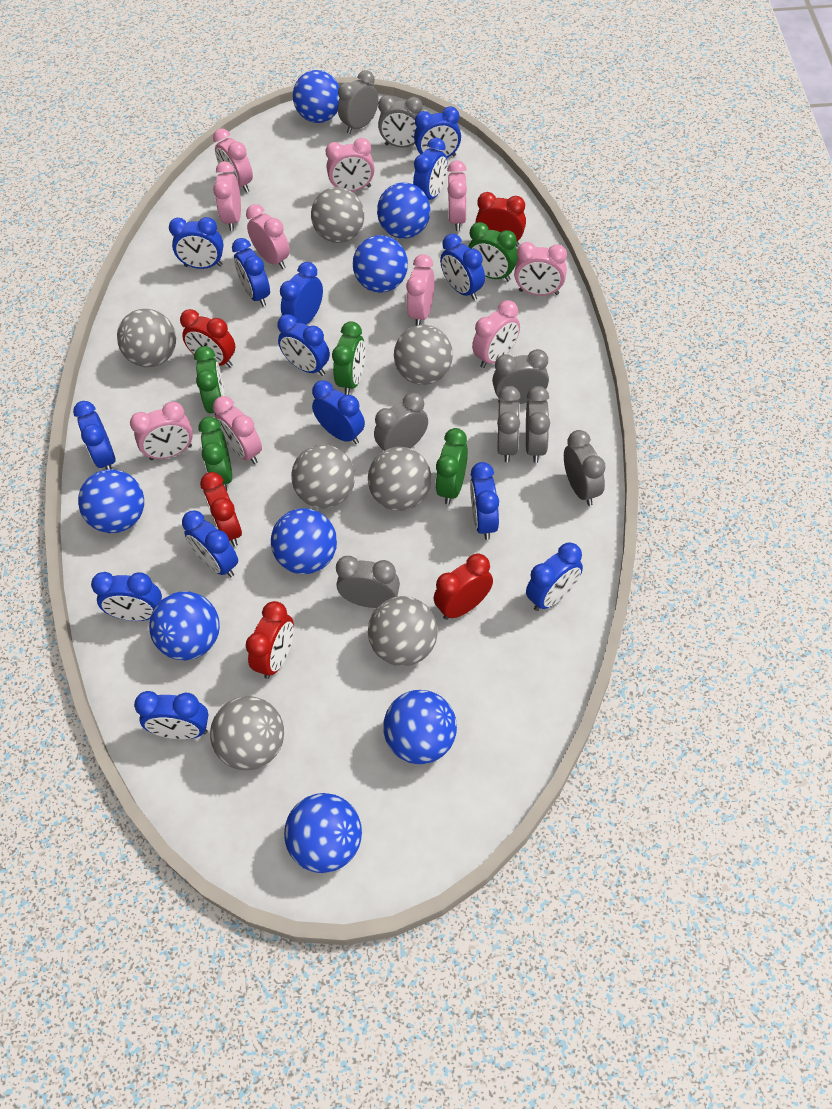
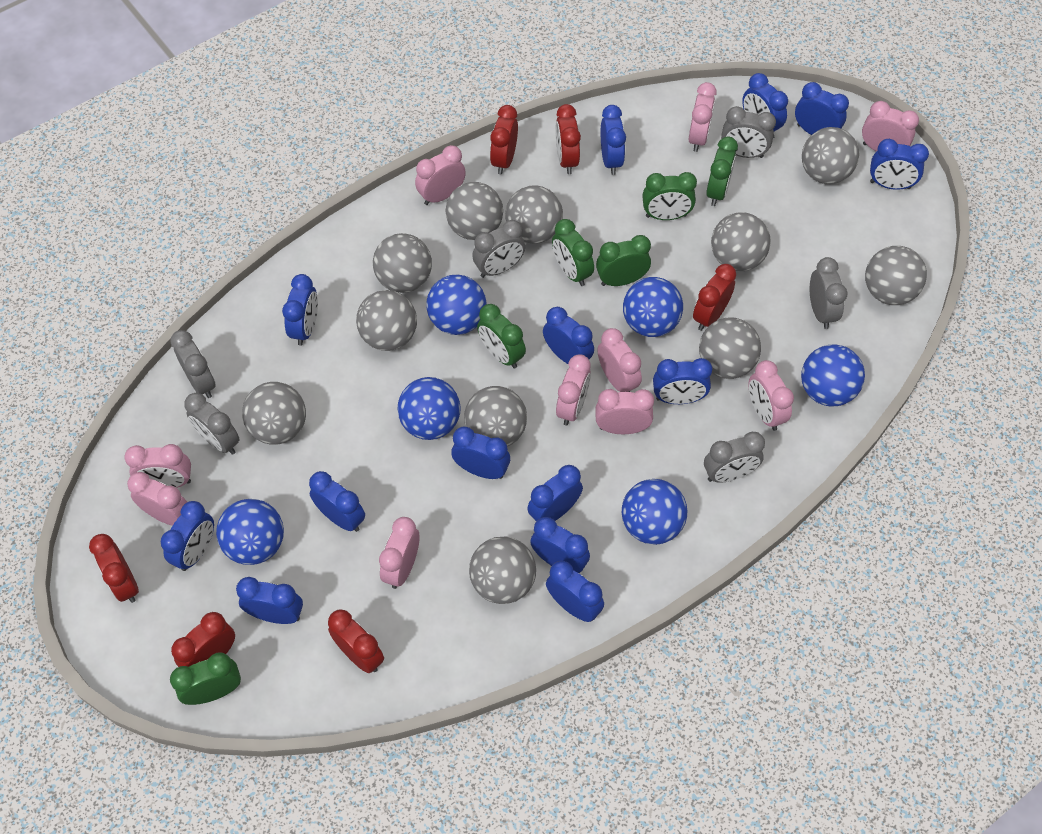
blue ball: [78,469,144,533] [149,591,220,660] [271,508,337,574] [284,793,362,873] [293,70,340,123] [353,235,408,293] [377,182,430,239] [383,690,457,764] = 8 -> [216,499,284,565] [398,377,461,440] [427,275,487,335] [622,479,687,545] [623,277,683,337] [801,344,865,406] = 6
green clock: [194,346,225,415] [198,417,232,491] [332,321,365,395] [436,428,468,505] [468,222,518,281] = 5 -> [170,652,241,705] [477,304,526,369] [552,219,594,286] [596,235,651,286] [642,172,697,220] [706,136,738,206] = 6
grey ball: [117,309,176,367] [210,696,284,770] [291,445,355,508] [311,187,364,243] [368,447,432,511] [368,596,438,666] [394,325,453,385] = 7 -> [242,382,306,445] [356,290,417,351] [373,233,432,293] [446,182,503,240] [464,386,527,447] [469,537,536,604] [505,185,563,244] [699,318,761,379] [711,212,770,271] [802,127,859,184] [865,246,927,305] = 11
grey clock: [336,556,400,608] [338,70,379,134] [374,392,428,451] [378,95,422,148] [492,349,549,404] [497,386,521,462] [526,386,550,463] [564,430,606,506] = 8 -> [170,330,216,398] [184,393,239,455] [472,220,525,278] [704,432,765,483] [721,106,776,158] [810,257,848,329] = 6
red clock: [180,309,235,368] [200,472,242,546] [246,601,294,679] [434,554,493,620] [475,192,526,247] = 5 -> [89,534,139,603] [171,612,235,667] [328,609,384,673] [490,105,518,175] [556,104,581,174] [693,264,736,331] = 6

